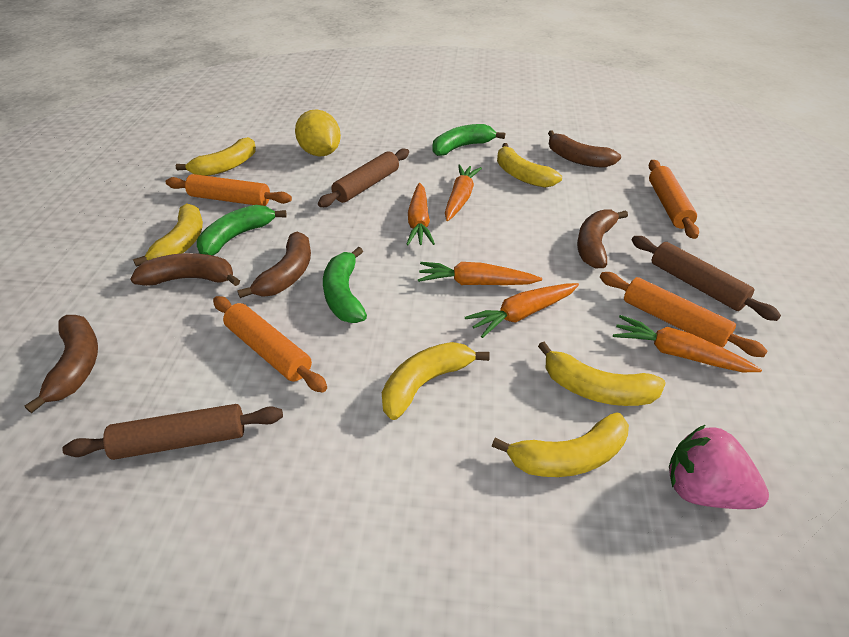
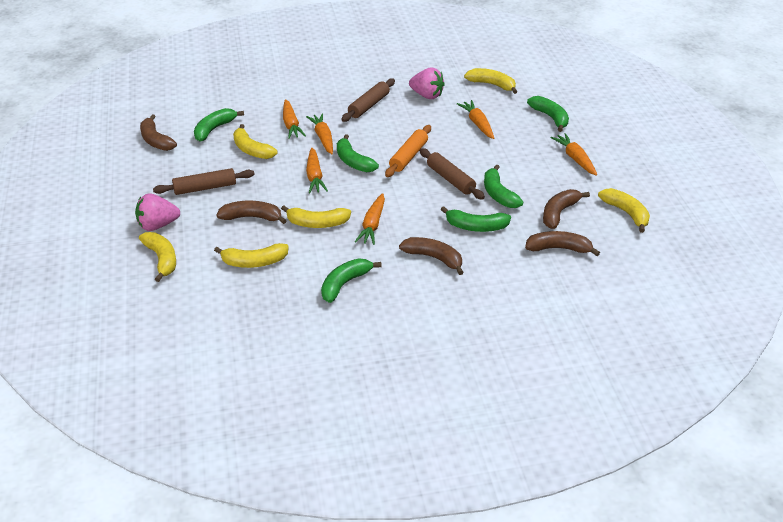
green banana: [197,205,287,255] [323,247,367,323] [432,124,505,156] = 3 -> [194,108,244,142] [321,258,382,303] [337,134,379,172] [441,206,511,232] [484,164,523,208] [527,96,569,132] = 6
orange carrot: [406,183,435,245] [418,262,542,285] [445,164,482,221] [465,283,579,338] [613,315,762,372] = 5 -> [283,99,306,139] [306,113,333,154] [306,148,328,193] [355,193,385,245] [457,100,494,139] [550,133,597,176] = 6
orange rolling pin: [166,174,292,206] [213,296,327,392] [600,272,768,357] [649,160,699,239] = 4 -> [385,125,431,177] = 1
pink strawberry: [669,425,769,509] = 1 -> [135,193,180,231] [409,68,445,99] = 2
yellow lemon: [295,110,341,156] = 1 -> none = 0

